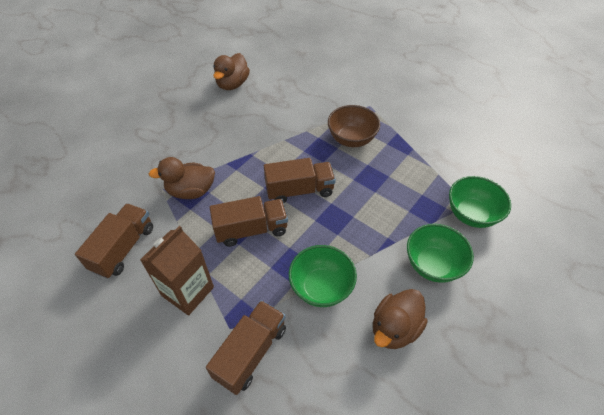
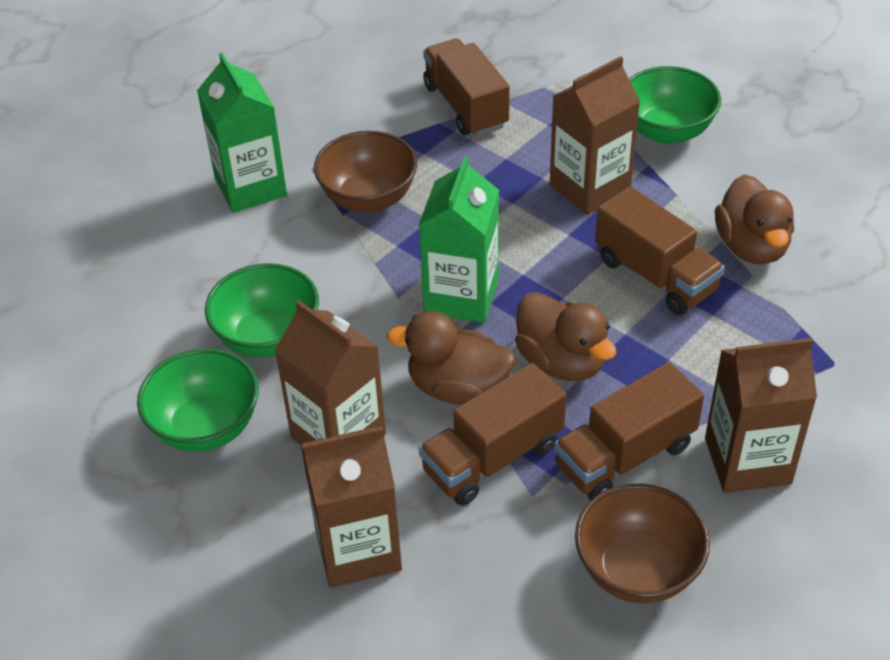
brown bowl: [328,105,380,147] = 1 -> [314,131,417,213] [575,484,710,603] = 2
brown carton: [140,226,214,316] = 1 -> [275,300,386,445] [301,426,402,588] [550,56,640,215] [705,338,817,493] = 4
green carton: none = 0 -> [197,53,287,213] [419,156,499,323] = 2

